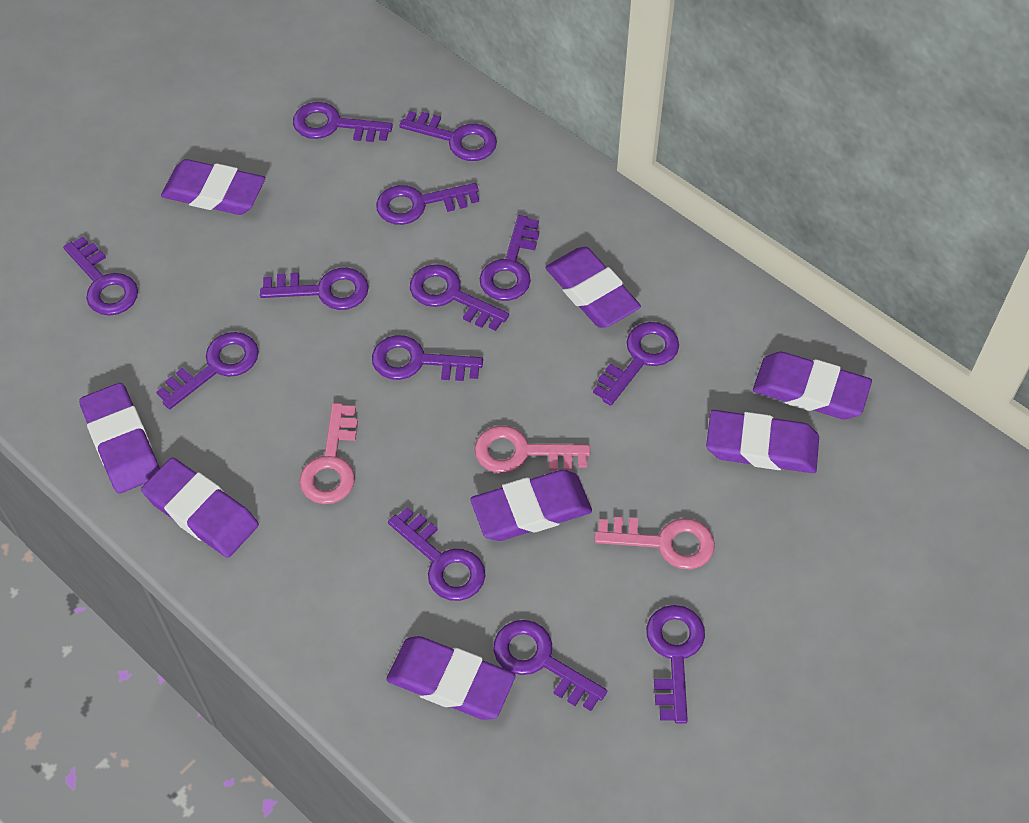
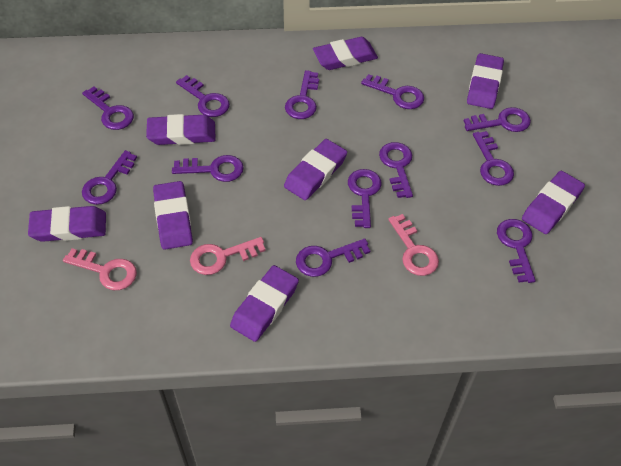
purple key: [63,237,138,316] [156,332,259,409] [260,268,369,310] [293,102,393,142] [372,335,483,381] [376,183,479,225] [388,507,485,601] [399,111,497,161] [410,264,509,331] [480,215,539,301] [493,620,607,711] [593,322,679,406] [646,605,705,724] = 13 -> [82,86,134,130] [82,150,137,205] [172,155,244,182] [176,75,230,117] [285,70,319,119] [296,239,370,277] [348,169,382,228] [361,74,424,109] [379,142,413,198] [464,107,531,132] [473,131,514,186] [497,219,536,283] = 12

